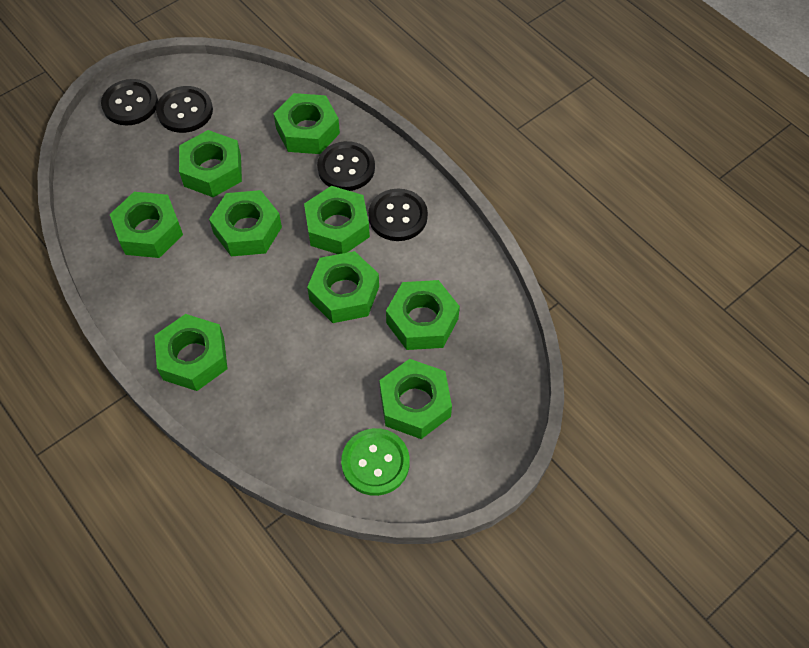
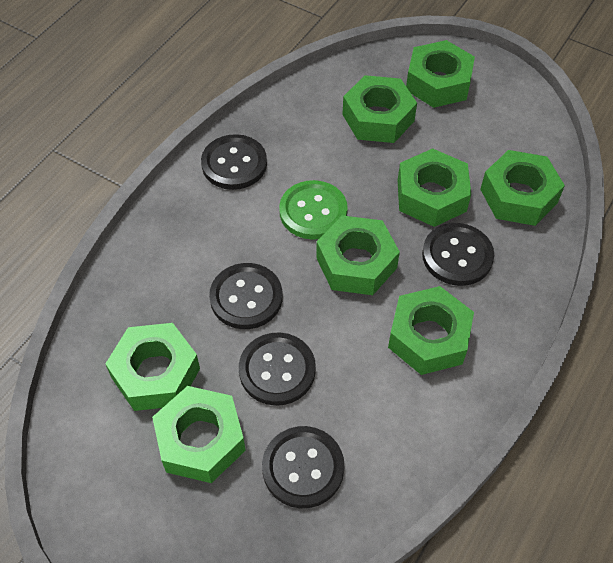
black button: [101,79,158,125] [156,86,213,133] [317,141,375,191] [368,188,428,241] = 4 -> [201,134,267,190] [209,263,283,329] [239,333,316,406] [262,426,345,508] [422,223,494,286] = 5
green nut: [110,192,183,258] [154,314,228,391] [179,130,242,197] [209,190,282,256] [273,93,340,154] [304,186,370,254] [307,251,379,323] [379,359,452,439] [386,280,460,350] = 9 -> [105,323,200,411] [152,386,246,483] [316,215,400,295] [342,75,417,143] [388,286,474,375] [398,148,471,227] [406,40,475,108] [480,150,565,226] = 8

